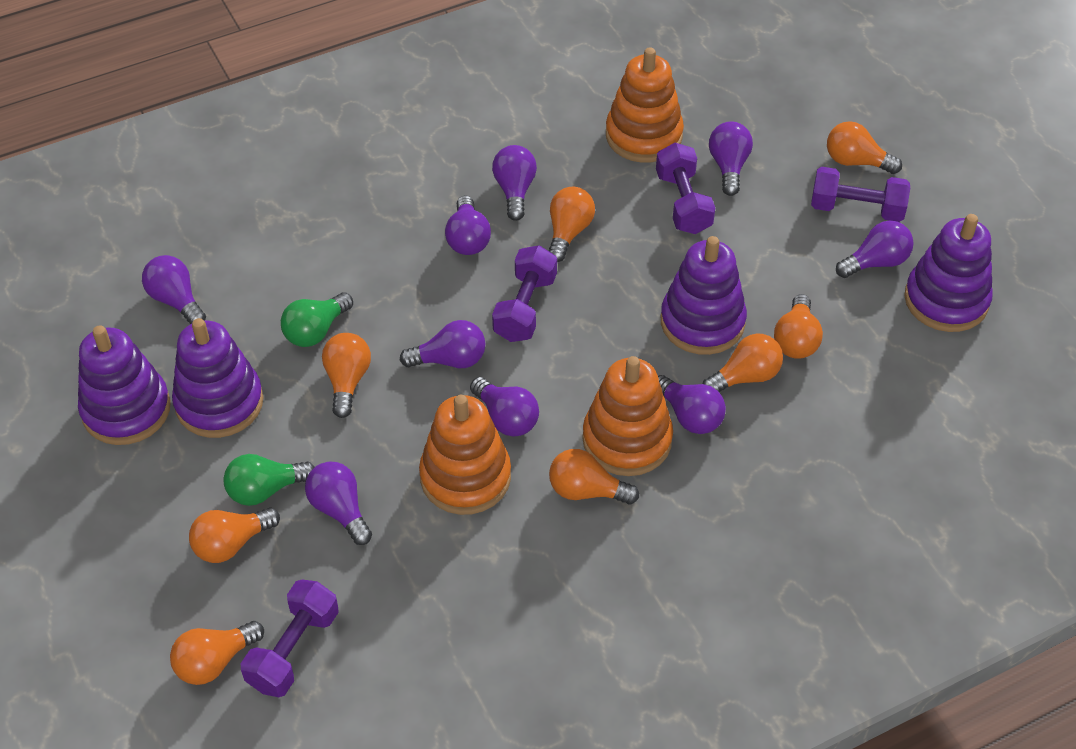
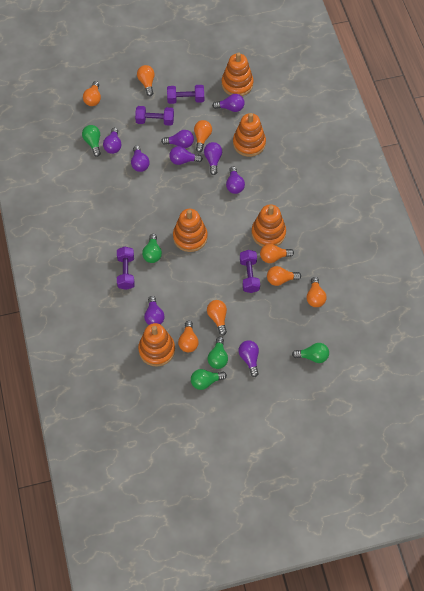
green light bulb: [223,454,315,506] [281,292,353,347] = 2 -> [82,125,101,157] [142,234,162,263] [191,369,227,390] [208,337,228,369] [292,343,329,363] = 5
orange stacking toy: [419,395,511,515] [582,356,673,476] [606,47,684,163] = 3 -> [138,323,175,367] [173,209,208,252] [222,52,254,96] [233,113,266,157] [251,204,286,247] = 5
purple stacking toy: [78,325,171,445] [172,318,263,438] [661,236,747,355] [904,214,993,332] = 4 -> none = 0

